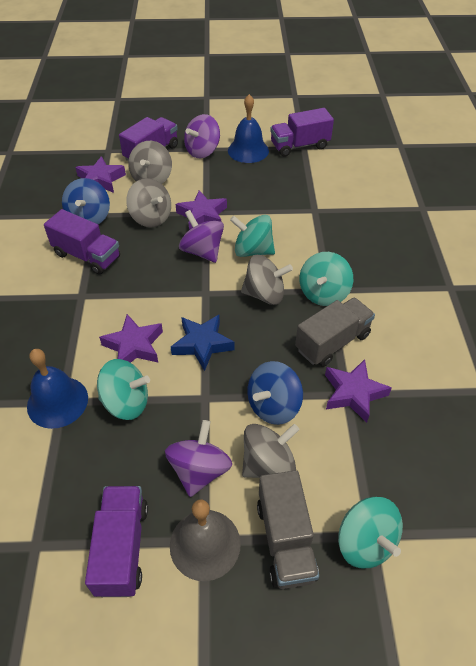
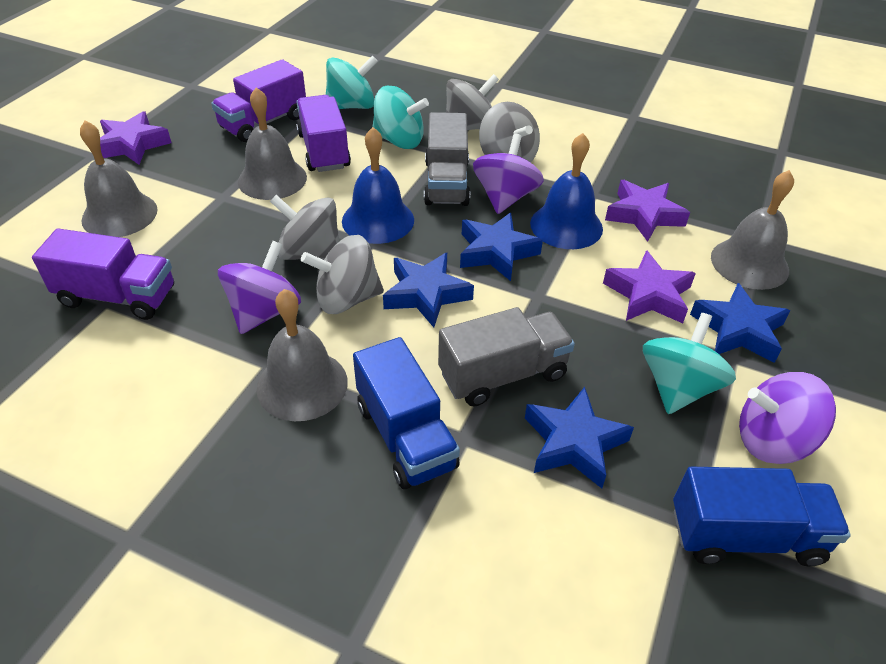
blue spinning top: [62,178,110,224] [247,361,303,425] = 2 -> none = 0
blue star: [171,315,235,371] = 1 -> [383,253,474,327] [460,213,543,281] [525,387,634,488] [690,283,790,363] = 4
blue truck: none = 0 -> [353,337,460,489] [673,467,851,566] = 2
grey bell: [170,500,241,581] = 1 -> [80,121,158,237] [238,87,307,200] [256,289,348,421] [711,170,794,290] = 4
purple star: [75,156,126,193] [99,314,163,363] [175,190,227,230] [325,359,392,423] = 4 -> [100,111,171,165] [603,250,696,323] [605,180,690,242] = 3
purple truck: [44,209,120,274] [85,486,148,597] [119,117,178,161] [270,108,334,157] = 4 -> [32,228,174,320] [211,59,306,142] [296,95,351,172] = 3
turquoise spinning top: [97,359,150,420] [230,215,275,257] [299,252,353,306] [338,497,403,568] = 4 -> [326,55,378,109] [372,86,429,149] [643,313,736,414] = 3

